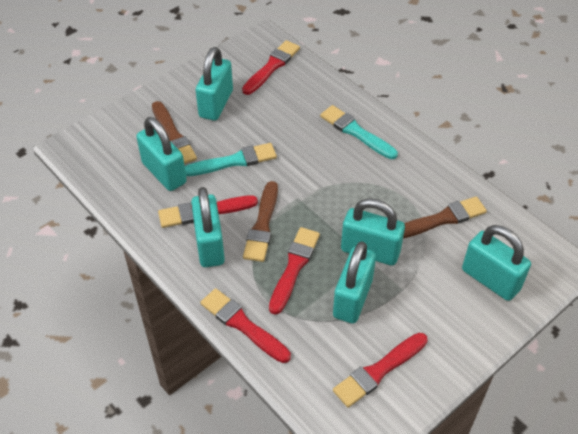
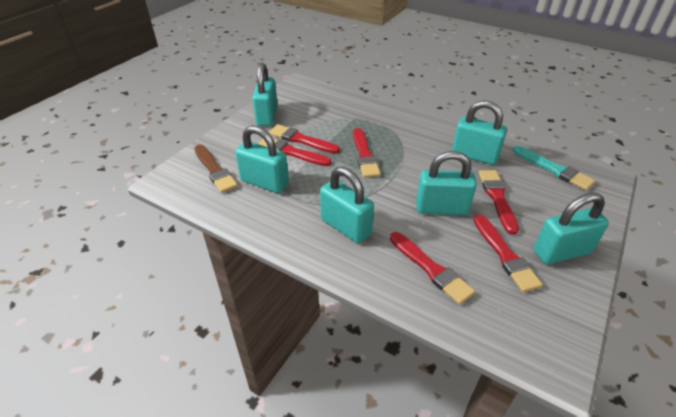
brown brush: [152,101,197,164] [243,181,278,262] [403,197,487,239] = 3 -> [194,145,238,193] = 1
red brush: [158,195,258,228] [200,288,291,363] [242,40,300,95] [269,227,320,315] [333,333,428,408] = 5 -> [258,139,332,166] [269,124,340,154] [353,128,381,178] [390,232,475,305] [474,215,543,292] [479,170,519,235] = 6
turquoise brush: [185,143,277,176] [320,105,398,159] = 2 -> [513,146,595,190] = 1

